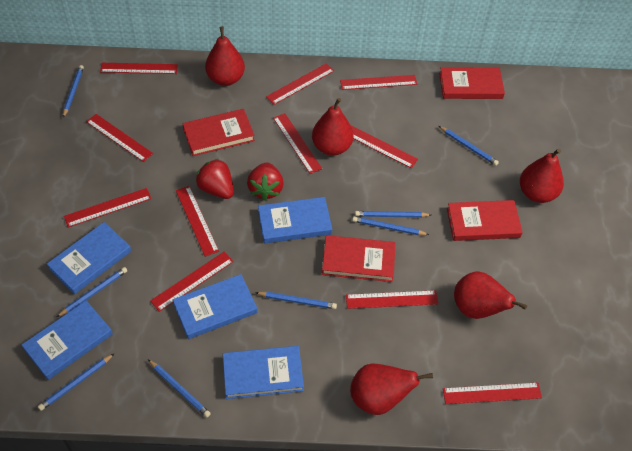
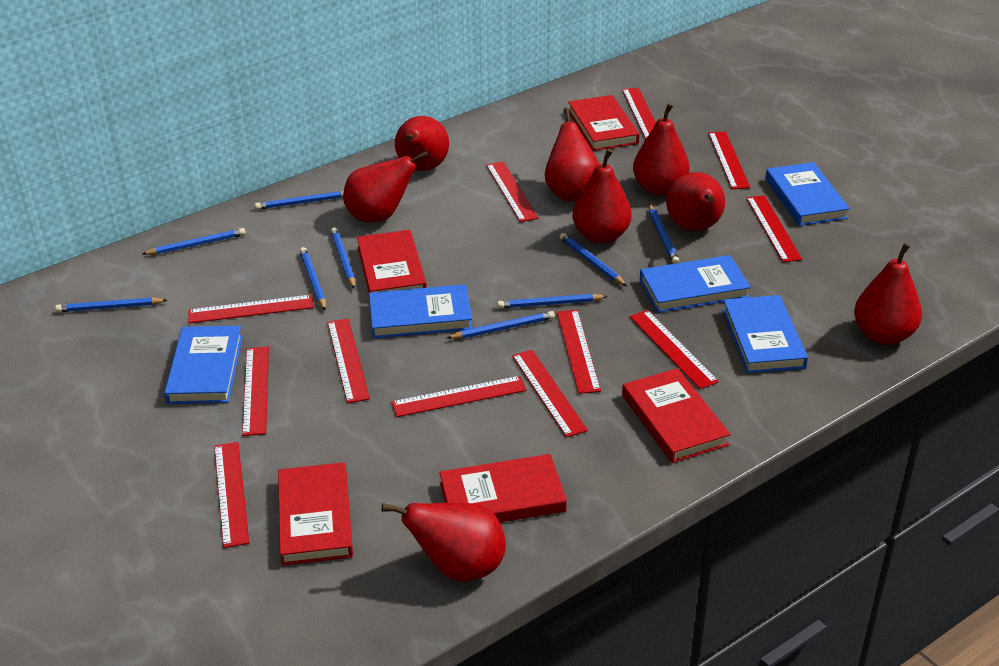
blue pencil: [38,354,114,411] [57,267,127,317] [63,65,84,118] [148,359,211,417] [255,292,337,309] [352,216,429,235] [355,211,431,218] [439,126,499,166] = 8 -> [55,297,167,312] [142,228,246,255] [255,191,344,210] [300,247,326,310] [331,227,355,289] [447,311,555,339] [497,294,608,309] [559,233,627,286] [649,204,679,264] = 9
red book: [183,109,255,156] [322,235,396,282] [439,67,505,99] [447,200,523,241] = 4 -> [278,462,353,565] [357,230,427,293] [440,454,567,523] [568,95,640,151] [622,368,731,463] = 5
red pear: [205,26,245,86] [312,98,354,156] [350,363,433,415] [454,271,527,319] [520,149,564,203] = 5 -> [343,151,429,222] [381,503,506,582] [395,116,449,171] [545,108,599,201] [572,149,632,244] [633,103,690,195] [666,172,725,231] [854,243,922,345] = 8
red ruler: [64,188,152,228] [86,114,153,162] [100,63,178,74] [150,251,234,312] [176,186,219,257] [266,63,334,105] [273,113,322,174] [340,75,417,90] [346,290,438,309] [351,125,418,168] [443,382,542,404] = 11 -> [188,295,313,323] [214,442,249,548] [242,347,269,436] [327,319,370,403] [391,376,527,417] [486,161,538,222] [512,350,588,437] [557,310,601,394] [622,88,656,140] [629,310,719,389] [708,131,750,189] [746,195,802,262] = 12
red strawberry: [196,159,234,199] [247,162,284,201] = 2 -> none = 0

